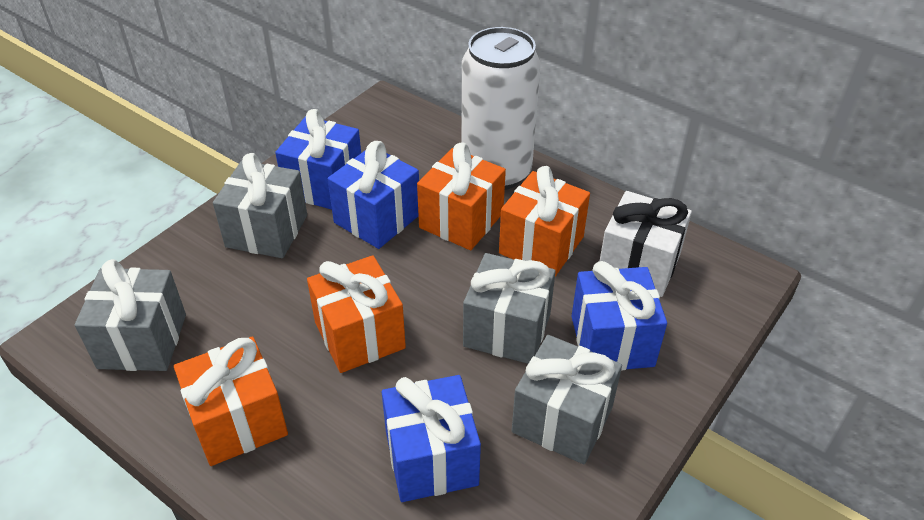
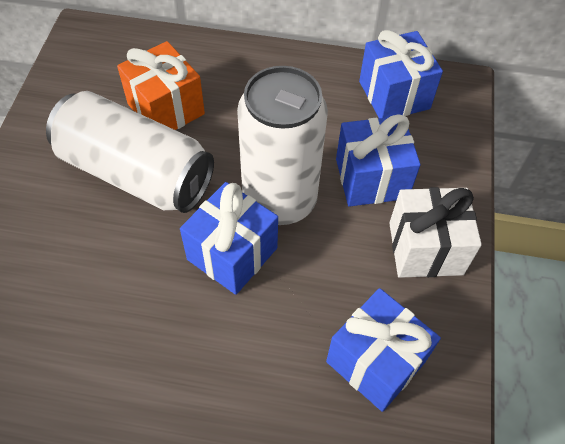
grey gift: [75,259,186,371] [213,153,307,258] [463,253,556,364] [512,335,622,464] = 4 -> none = 0
orange gift: [174,337,288,466] [307,255,406,373] [417,143,506,250] [499,166,590,276] = 4 -> [117,41,205,130] = 1
white can: [461,27,541,190] = 1 -> [46,91,214,213] [237,66,328,225] = 2

